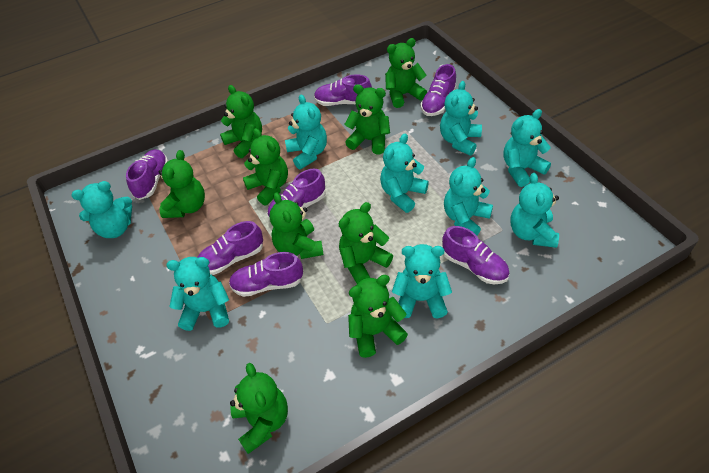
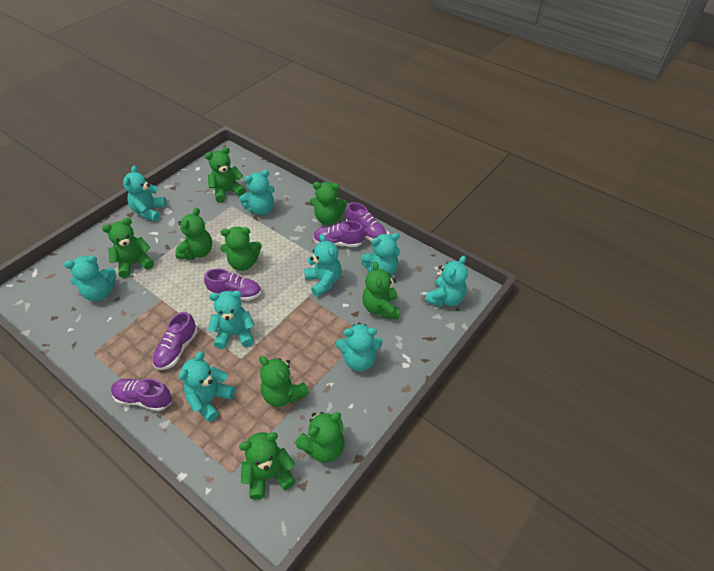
purple shoe: [126,149,168,200] [197,221,263,275] [229,252,303,297] [267,169,326,220] [314,74,372,106] [421,64,457,116] [442,226,510,284] = 7 -> [111,379,172,412] [152,312,197,370] [204,269,261,301] [313,221,365,247] [346,202,387,242] = 5

